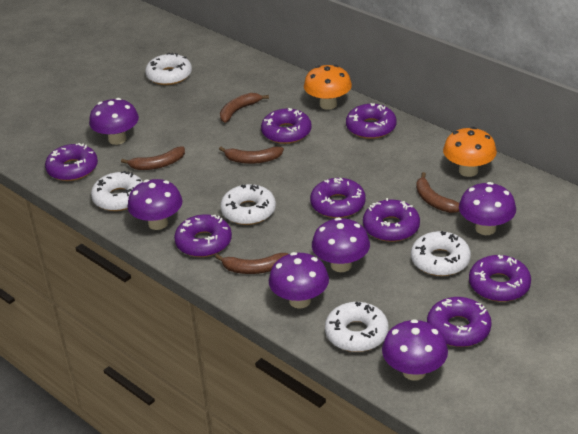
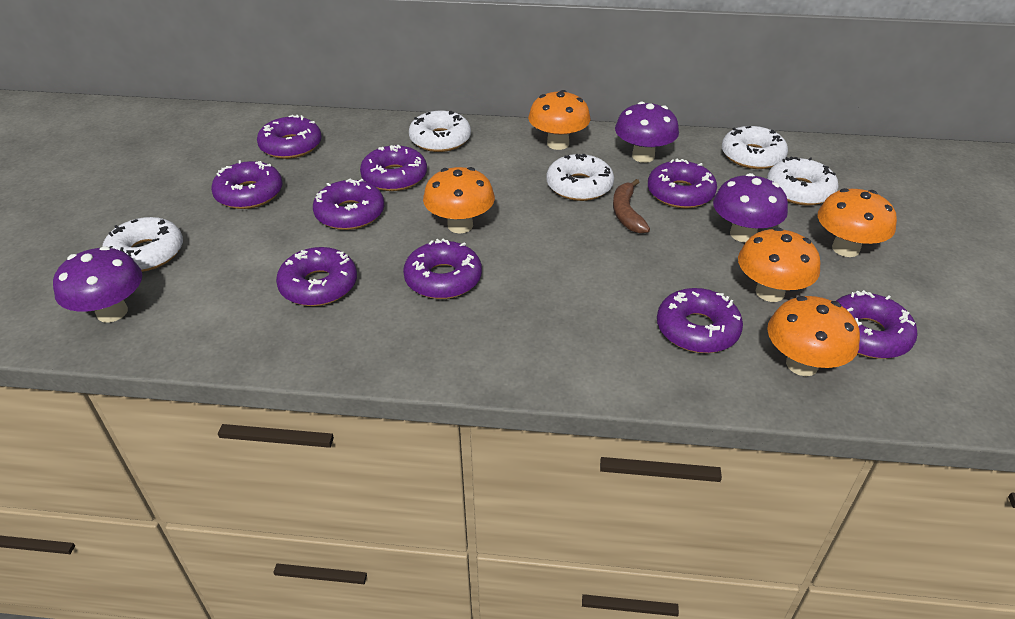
brown banana: [121,146,185,170] [215,253,288,274] [219,146,284,164] [220,93,269,123] [416,172,459,213] = 5 -> [613,179,650,234] = 1
orange mushroom: [304,65,352,110] [443,127,497,177] = 2 -> [423,167,495,234] [528,90,590,150] [738,227,820,302] [767,296,860,376] [818,188,897,257] = 5
purple donut: [45,143,98,181] [174,214,232,257] [261,108,312,144] [310,177,366,218] [346,103,396,139] [363,198,420,242] [427,297,492,347] [469,255,531,302] = 8 -> [211,160,282,209] [257,115,322,159] [276,247,357,306] [313,178,384,230] [360,145,427,191] [403,238,482,299] [648,159,717,208] [657,288,743,353] [836,290,918,359] = 9
purple mushroom: [89,98,139,145] [127,179,183,230] [269,252,329,309] [312,218,370,272] [382,319,448,381] [459,182,516,235] = 6 -> [53,246,142,323] [615,102,679,163] [713,173,788,242] = 3

